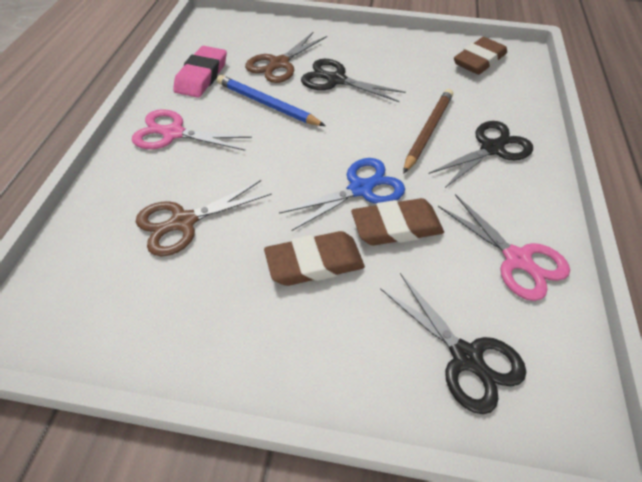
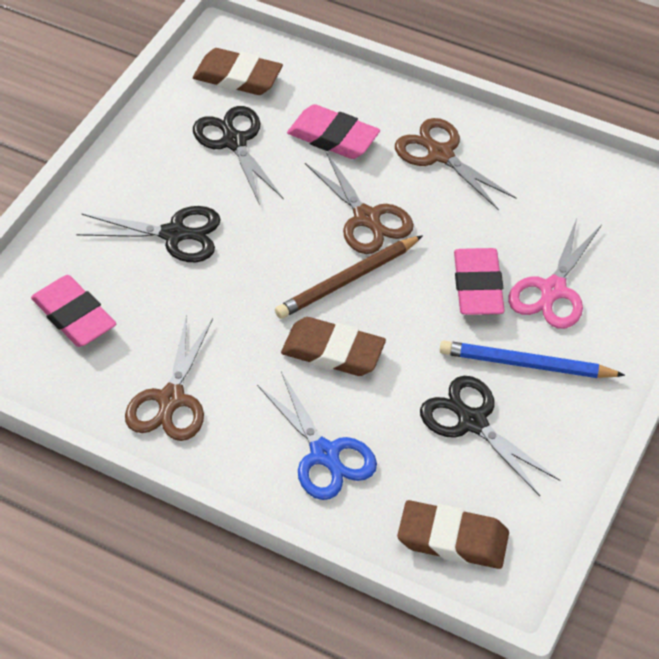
brown scissors: [136,180,272,257] [245,31,327,83] = 2 -> [125,315,213,441] [305,152,414,254] [395,118,516,210] = 3
pink eraser: [173,46,227,98] = 1 -> [31,275,116,347] [287,104,380,159] [454,248,505,315] = 3
pink scissors: [132,109,252,151] [438,194,570,301] = 2 -> [508,218,602,329] = 1

